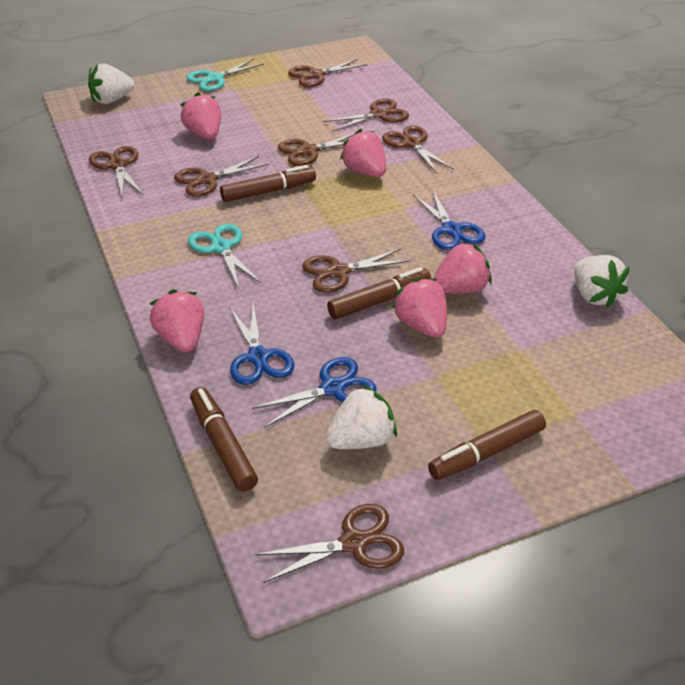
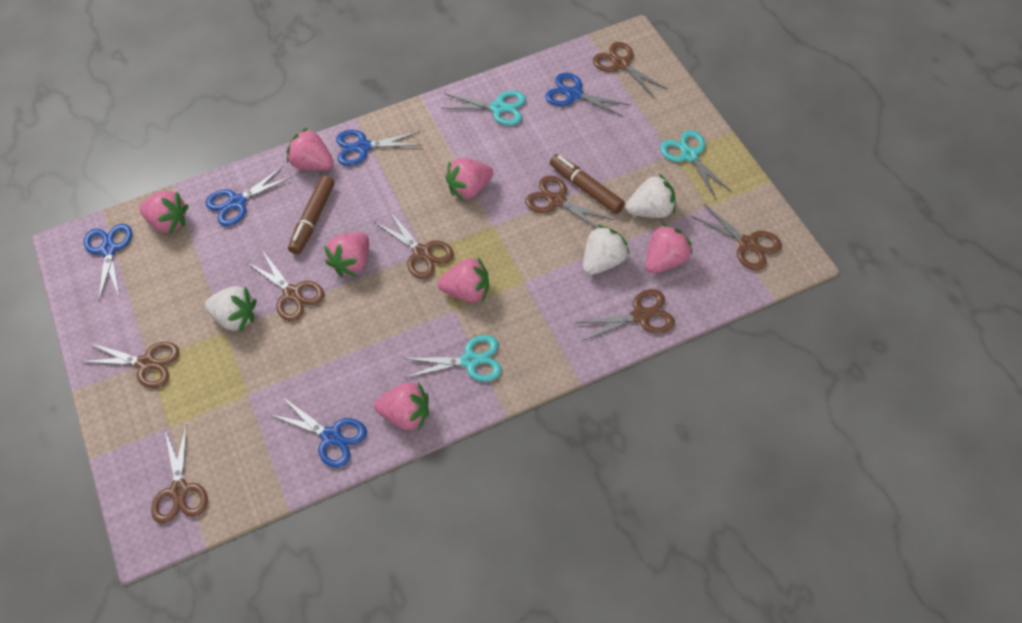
blue scissors: [229,303,294,385] [252,357,376,428] [413,190,486,250] = 3 -> [84,224,132,300] [206,166,292,226] [269,397,367,468] [336,130,420,166] [545,73,631,117] = 5
brown marker: [190,387,258,492] [220,165,316,202] [327,267,431,319] [428,410,546,480] = 4 -> [288,175,335,254] [550,154,625,214] = 2
pink strawberry: [149,290,204,352] [180,92,221,139] [340,129,386,177] [392,277,447,338] [433,242,492,294] = 5 -> [140,191,189,234] [287,128,334,171] [324,233,369,277] [374,382,429,430] [438,258,489,303] [446,158,493,201] [645,223,693,273] = 7
turquoise scissors: [186,59,264,91] [188,224,261,288] = 2 -> [403,335,502,382] [442,91,526,126] [660,130,732,199] = 3

